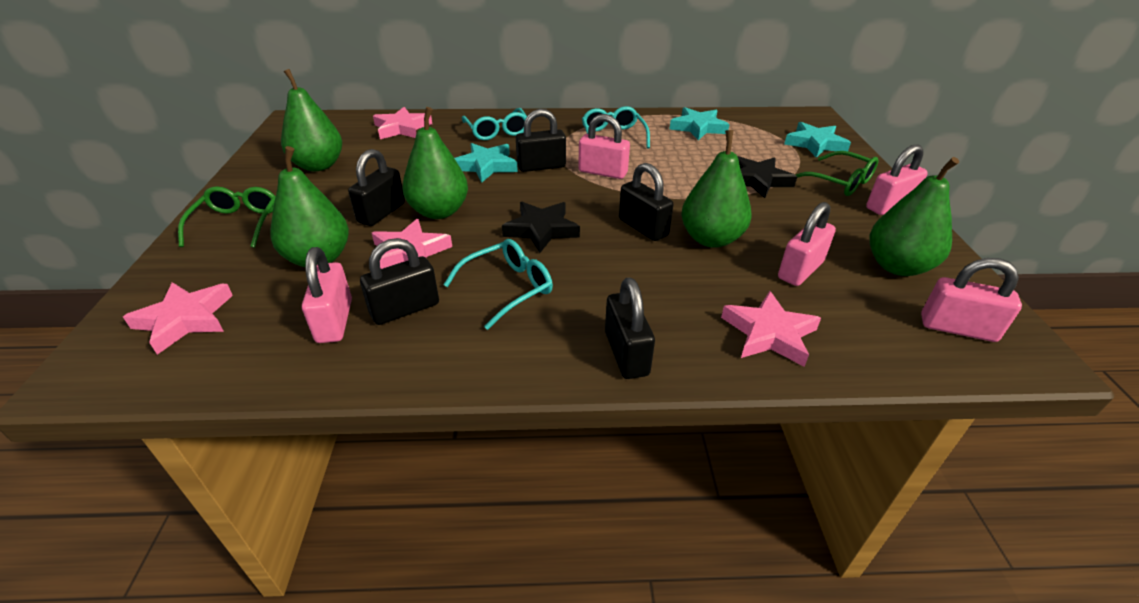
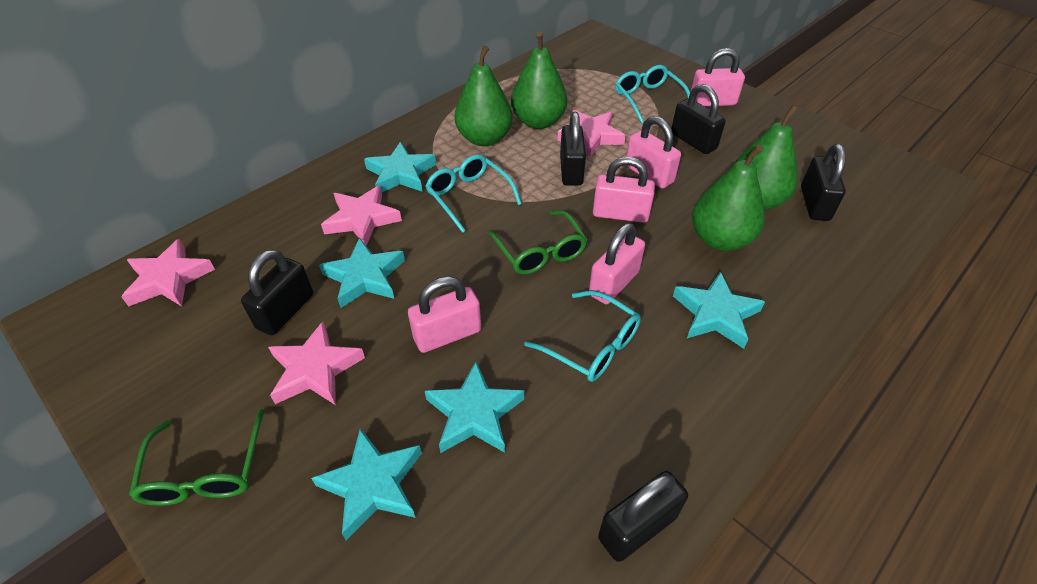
black star: [502,202,580,253] [737,156,797,198] = 2 -> none = 0
green pear: [270,146,349,267] [281,69,342,171] [402,107,468,219] [681,130,752,248] [870,157,959,276] = 5 -> [455,45,513,146] [511,31,567,129] [692,144,765,251] [732,104,799,210] = 4
turquoise star: [454,143,518,183] [669,107,730,140] [784,122,851,158] = 3 -> [311,428,422,540] [319,238,405,308] [364,142,436,192] [425,362,524,453] [673,271,765,349] = 5

